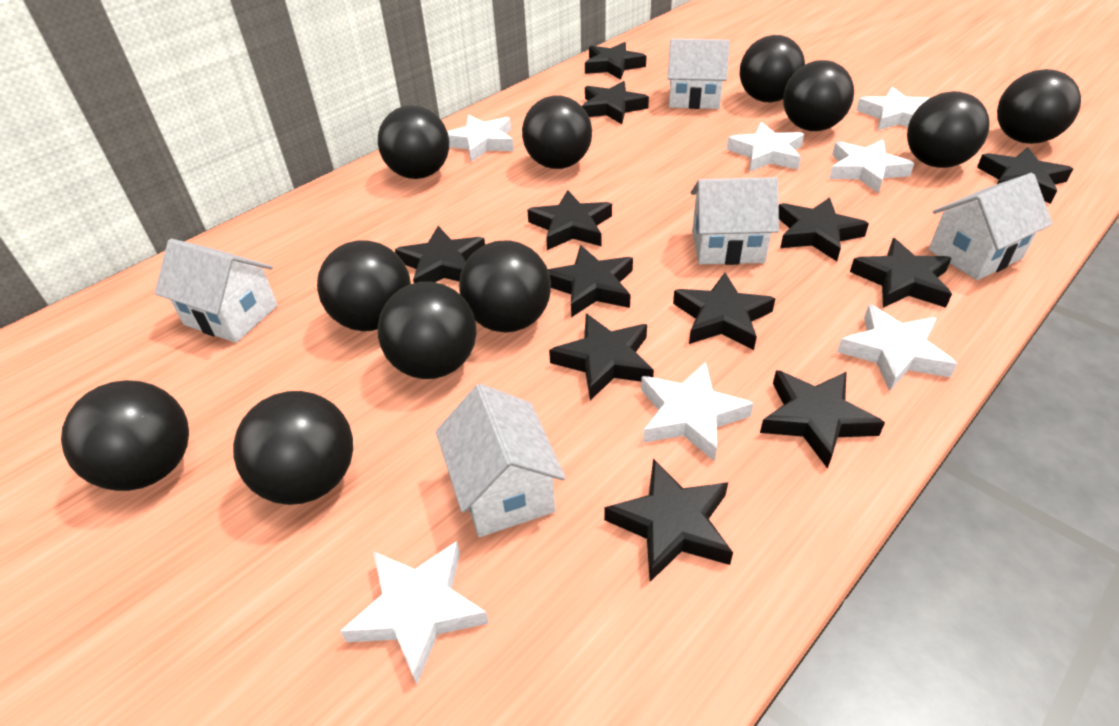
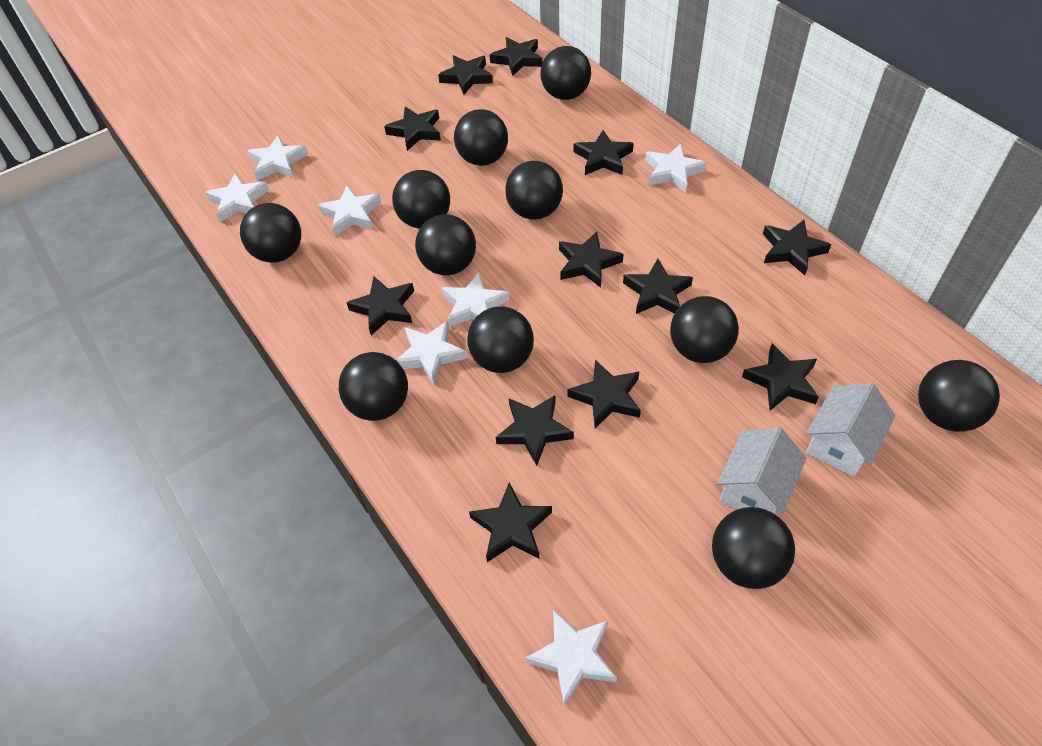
white house: [155,239,278,343] [436,384,566,537] [667,39,730,109] [691,177,779,265] [929,173,1053,280] = 5 -> [717,427,806,514] [806,383,896,477] = 2

